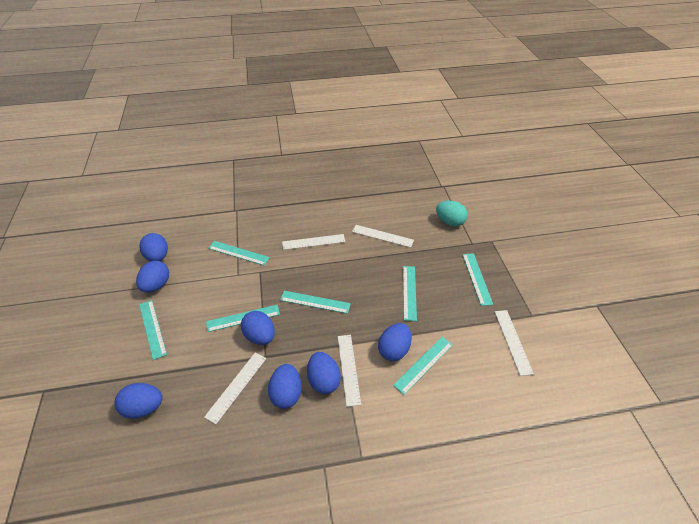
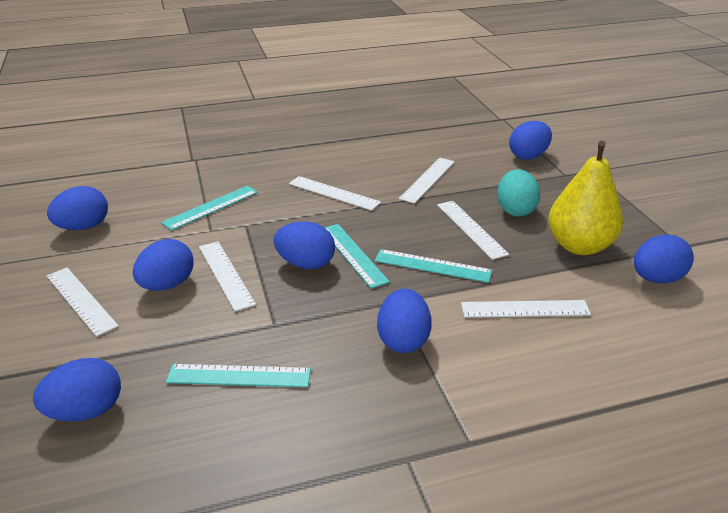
turquoise ruler: [139,300,167,360] [206,304,280,332] [208,241,270,265] [280,291,351,314] [393,337,453,395] [403,266,417,321] [462,253,493,306] = 7 -> [161,186,258,231] [166,364,311,387] [325,224,390,289] [375,249,492,283] = 4
white ruler: [204,352,266,424] [282,234,345,250] [338,335,361,407] [352,225,414,248] [495,310,534,376] = 5 -> [47,268,119,337] [199,242,256,311] [289,176,381,211] [399,158,455,204] [437,201,509,260] [461,300,591,318] = 6
yellow pear: none = 0 -> [548,141,623,255] = 1

